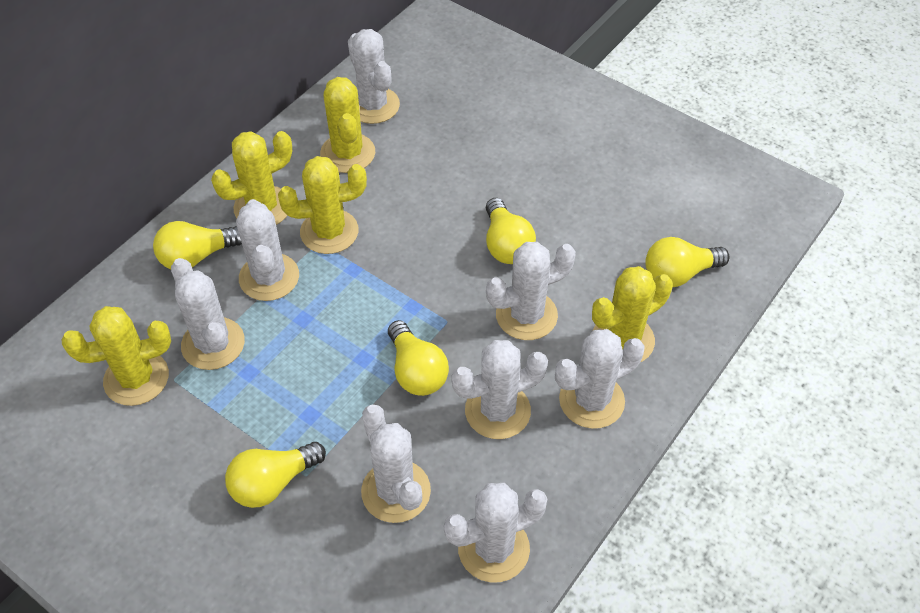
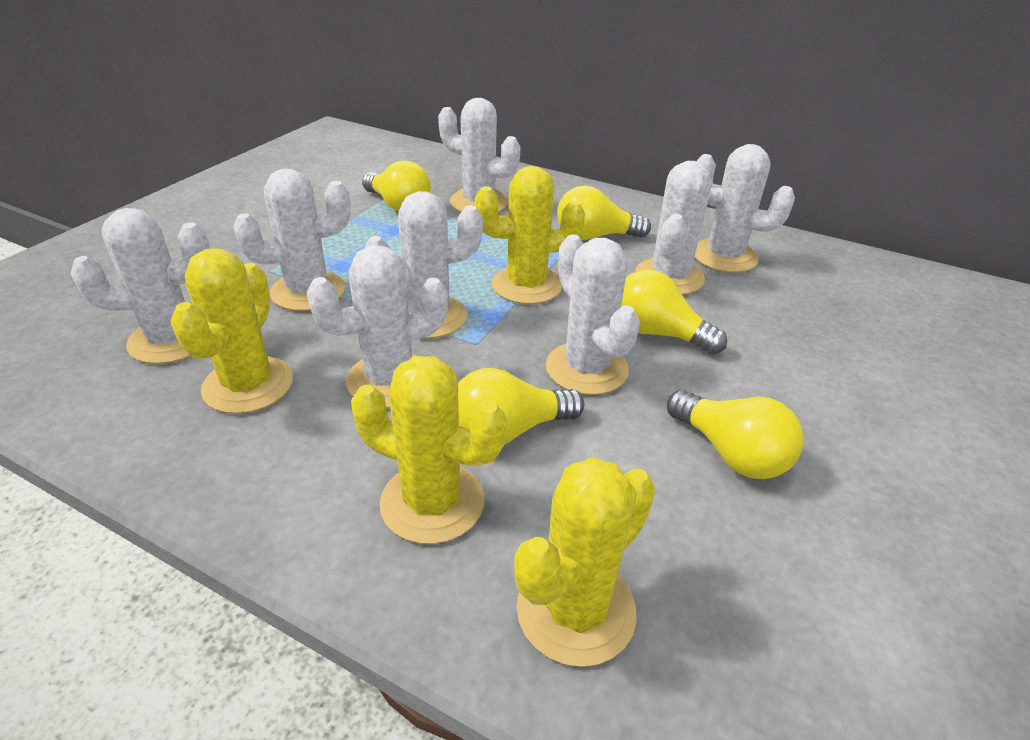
yellow cactus: [61,306,171,406] [211,131,292,225] [278,156,367,254] [320,77,375,173] [592,266,673,362] = 5 -> [170,248,293,414] [351,356,507,544] [475,166,585,304] [514,457,656,667] = 4

